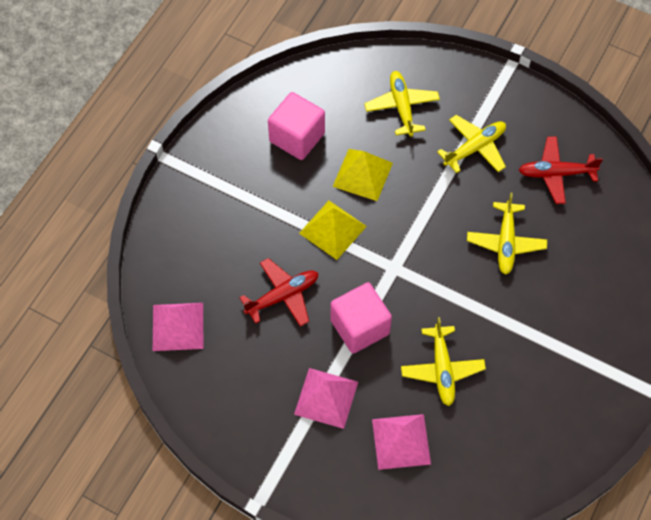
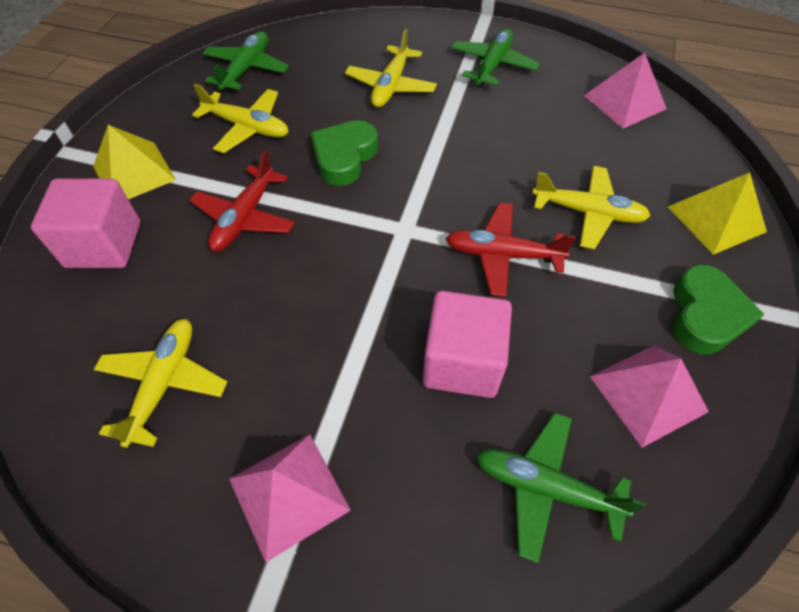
green heart: none = 0 -> [311,120,378,186] [673,264,765,354] = 2
green plane: none = 0 -> [203,31,289,91] [451,28,540,86] [476,412,646,563] = 3

